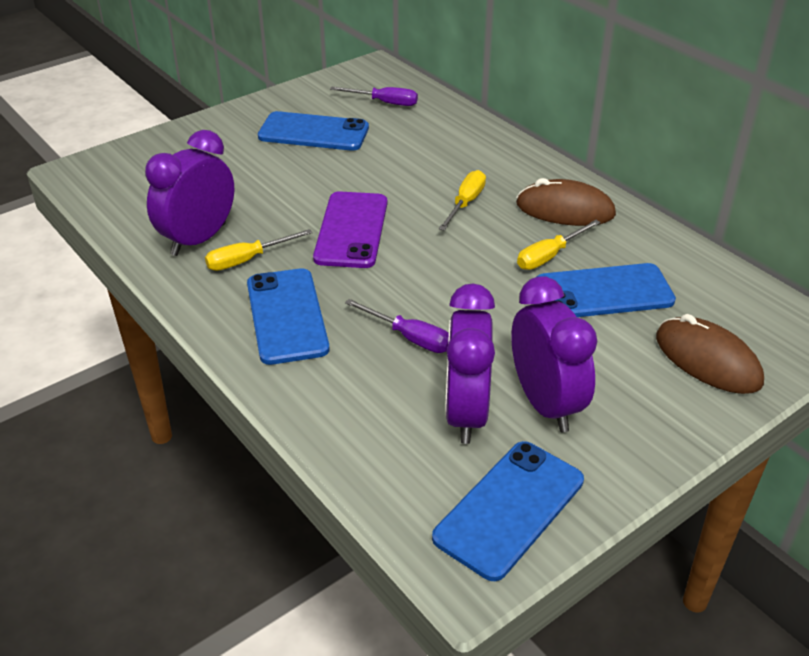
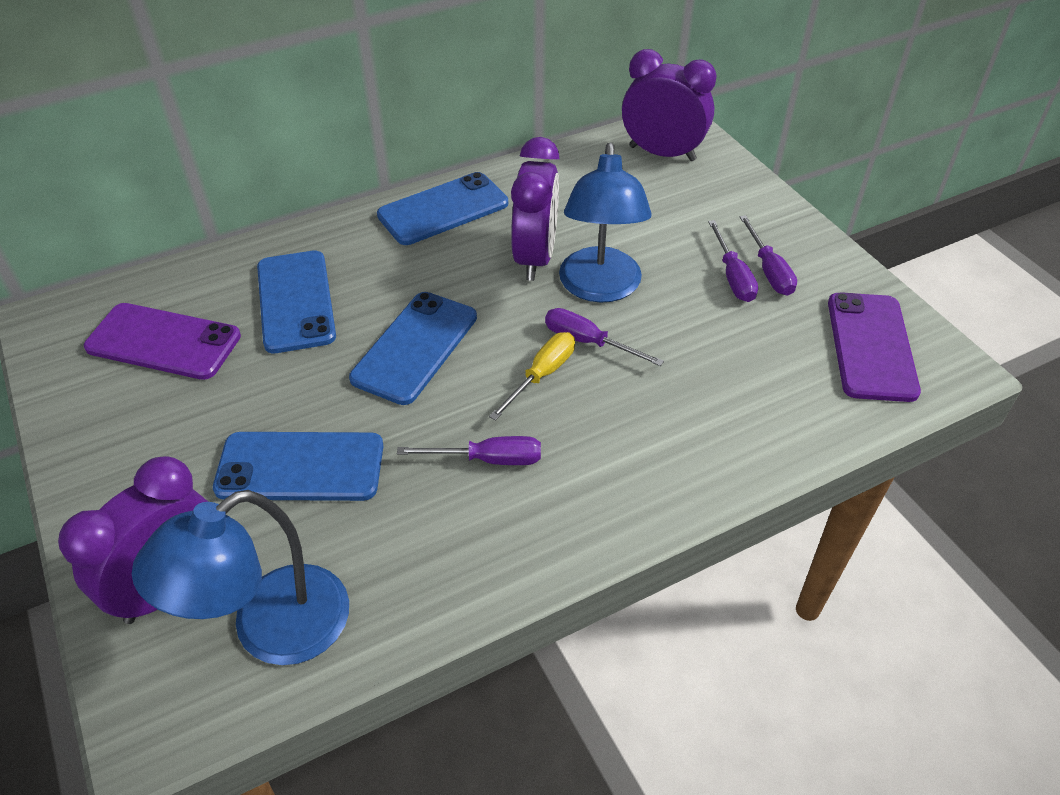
blue lamp: none = 0 -> [132,490,349,665] [559,142,652,303] = 2
brown mouse: [516,178,616,226] [656,314,764,394] = 2 -> none = 0
purple phone: [313,191,387,268] = 1 -> [84,303,241,380] [828,292,921,402] = 2
purple screwdriver: [330,87,418,106] [345,299,449,353] = 2 -> [397,436,541,465] [545,308,664,366] [708,220,758,302] [740,215,797,295] = 4
yellow screwdriver: [205,229,313,271] [439,170,486,231] [517,220,601,270] = 3 -> [489,332,575,421] = 1

